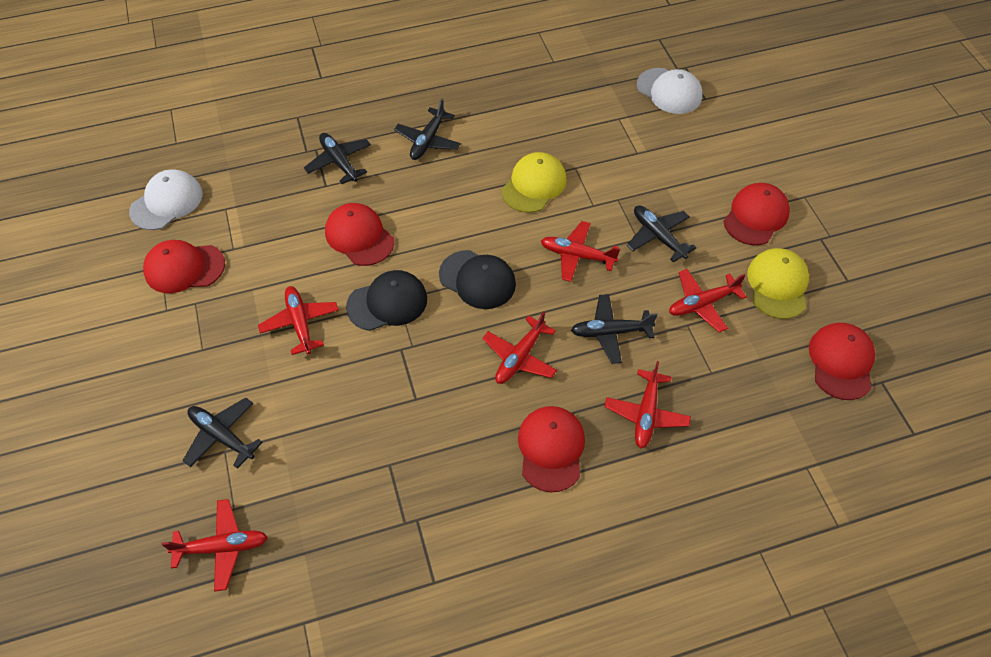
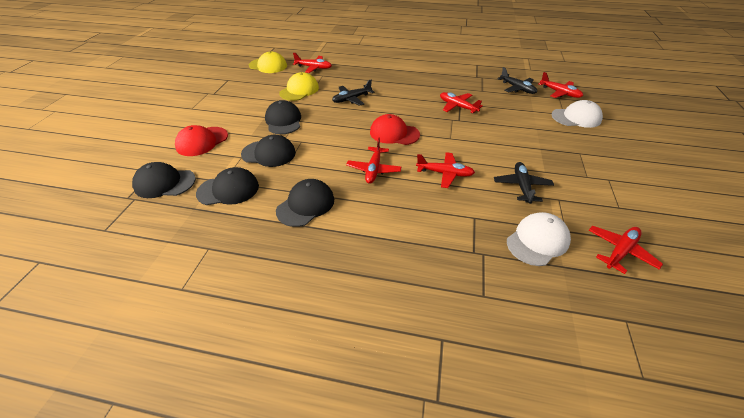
black cap: [346,270,427,331] [439,250,516,309] = 2 -> [132,162,196,198] [196,167,259,205] [241,135,296,167] [265,100,301,134] [276,179,334,227] = 5
black plane: [182,397,263,469] [304,133,371,184] [394,99,461,160] [571,294,658,364] [627,205,696,262] = 5 -> [332,80,374,106] [494,162,554,204] [497,67,537,94] = 3
red cap: [143,240,225,293] [325,203,394,266] [518,406,585,492] [724,183,790,245] [809,323,875,400] = 5 -> [175,125,228,156] [370,114,420,145] = 2

